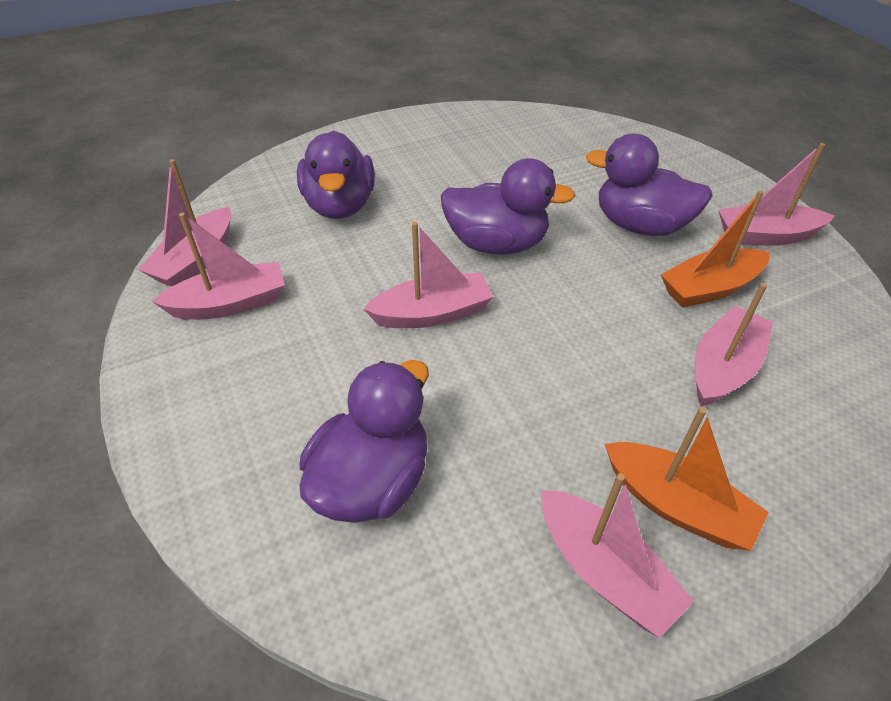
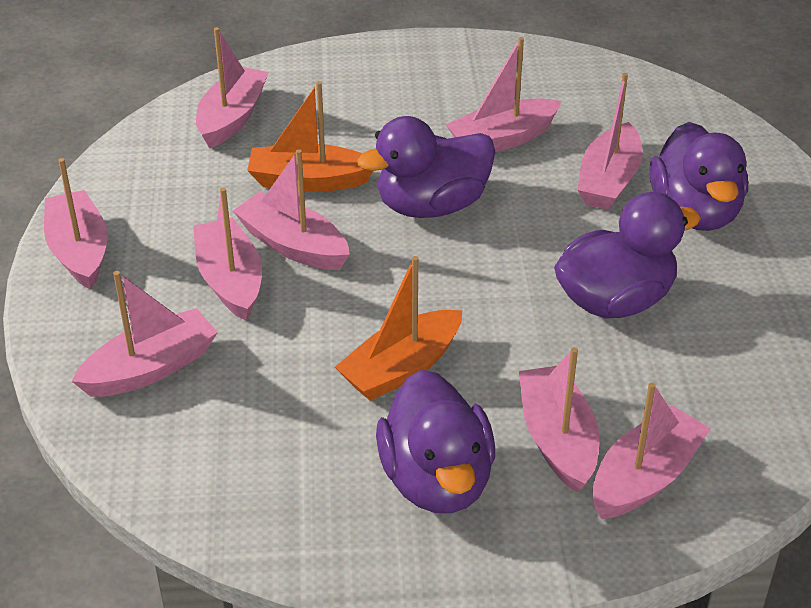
pink boat: [138,159,231,287] [152,213,285,320] [363,222,493,328] [541,473,694,638] [695,283,773,406] [718,143,835,246] = 6 -> [44,158,108,289] [72,271,218,397] [193,187,262,321] [196,27,269,148] [233,149,350,270] [446,37,562,152] [519,347,600,493] [577,73,643,210] [592,382,711,519] = 9

